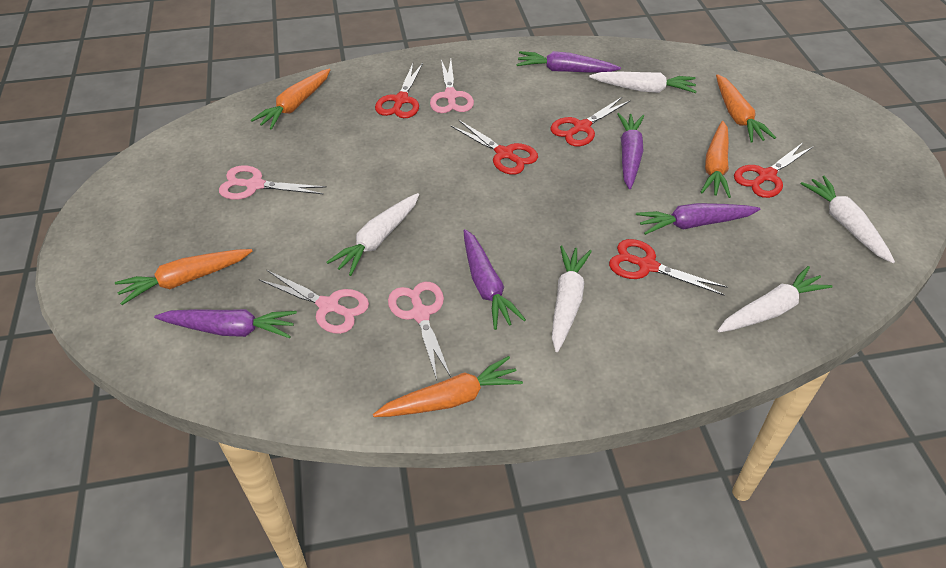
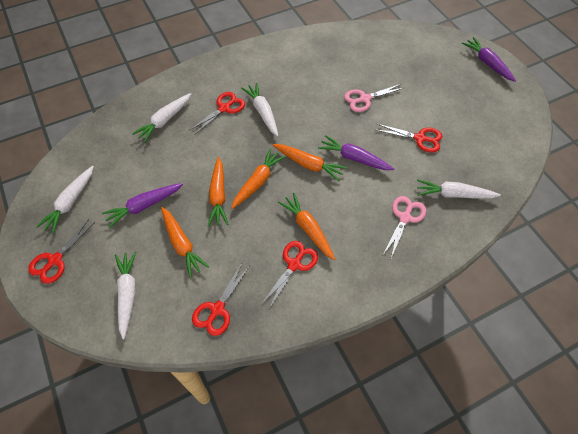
pink scissors: [219,166,327,200] [258,270,369,334] [388,282,451,380] [430,60,474,113] = 4 -> [344,84,404,112] [383,196,426,258] = 2
purple carrot: [154,309,297,338] [463,229,526,330] [516,51,621,73] [617,113,644,189] [636,203,760,235] = 5 -> [102,183,183,228] [318,135,394,170] [462,37,516,82] = 3

